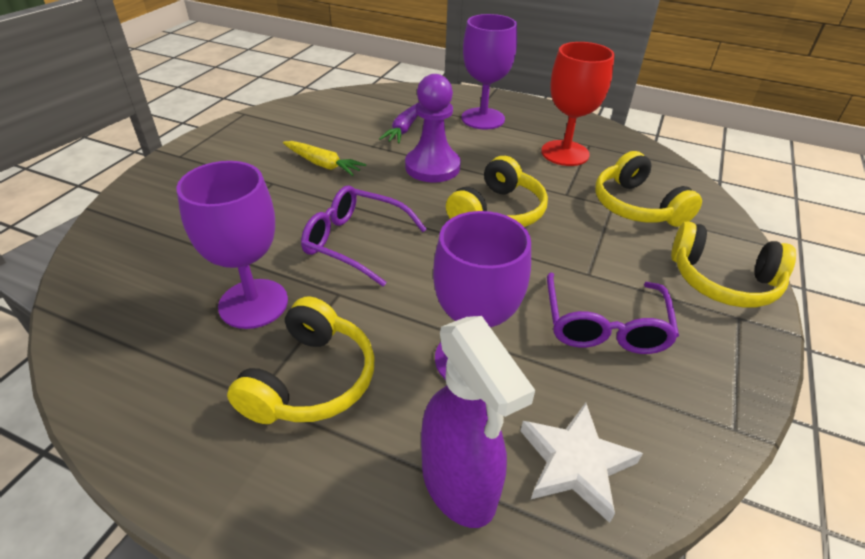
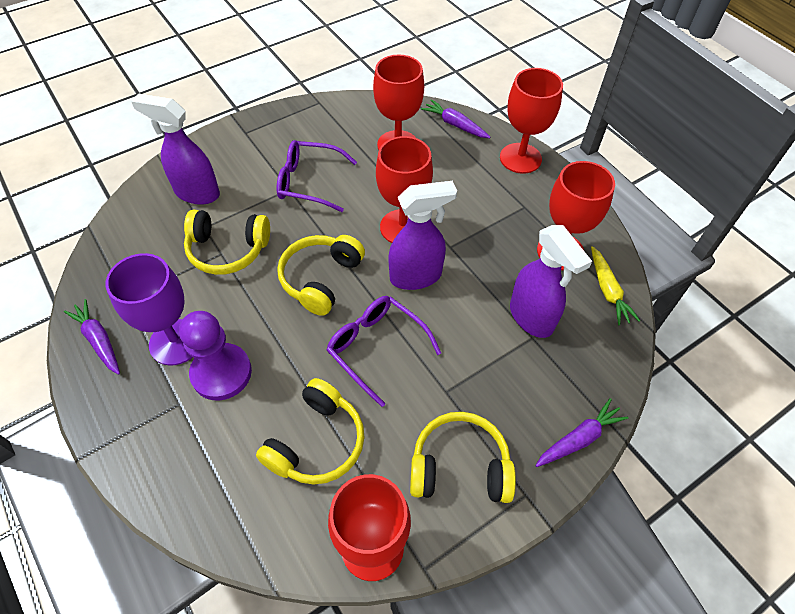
purple carrot: [379,103,418,144] = 1 -> [64,299,120,375] [421,99,491,138] [535,398,629,467] = 3
purple goblet: [177,161,288,329] [433,211,531,380] [461,14,517,129] = 3 -> [105,253,193,365] = 1
purple spray bottle: [421,316,535,528] = 1 -> [131,94,220,205] [388,181,457,290] [510,225,592,338] = 3
red goblet: [541,42,615,166] = 1 -> [328,474,411,581] [373,55,424,150] [376,136,433,243] [500,68,563,174] [537,161,615,271] = 5
white star: [521,403,643,523] = 1 -> none = 0

